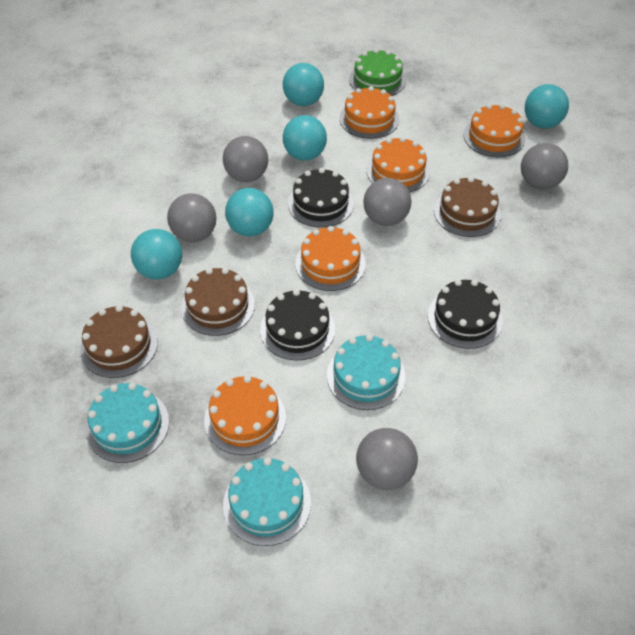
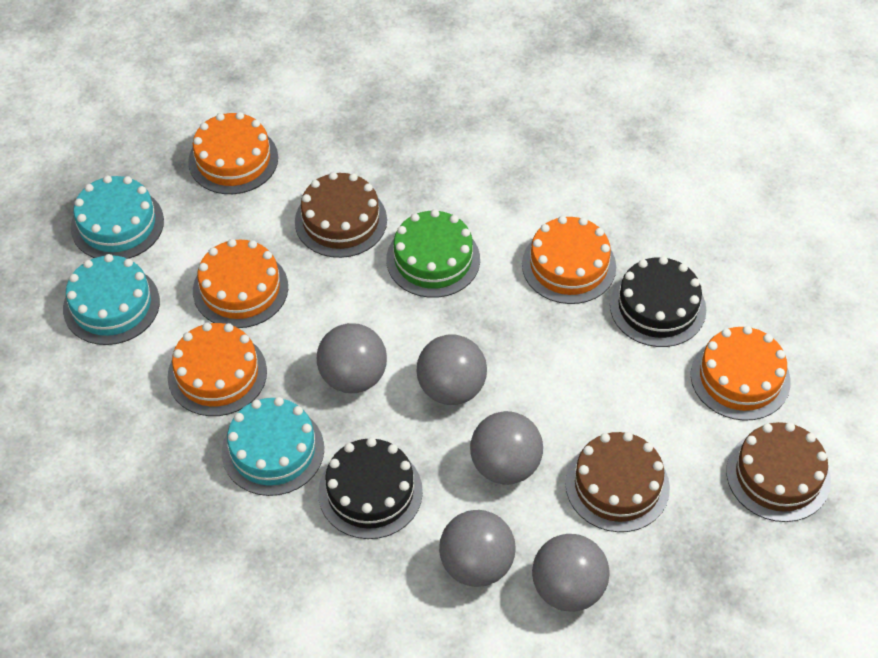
black cake: [260,289,335,361] [288,168,354,228] [428,279,503,349] = 3 -> [318,437,423,539] [610,256,706,347] = 2
turquoise ball: [131,229,182,280] [225,188,274,237] [283,63,324,106] [283,115,327,161] [525,84,569,128] = 5 -> none = 0

